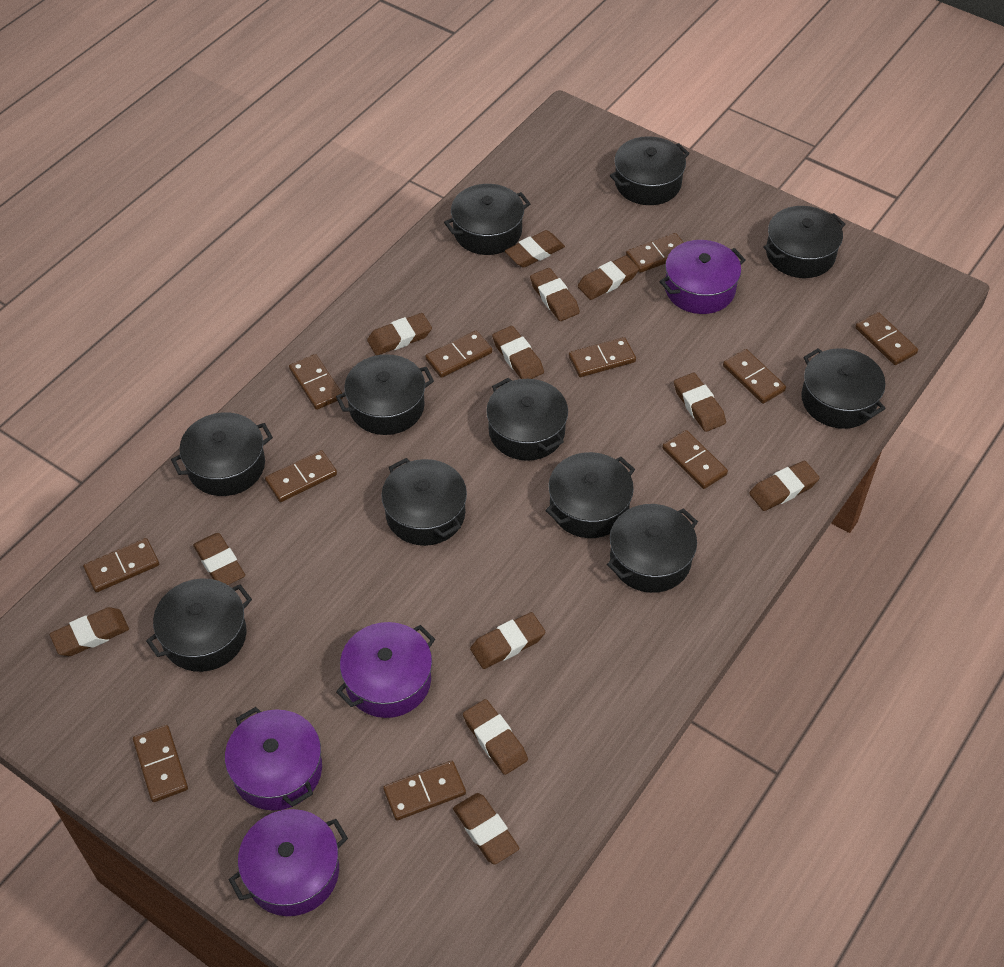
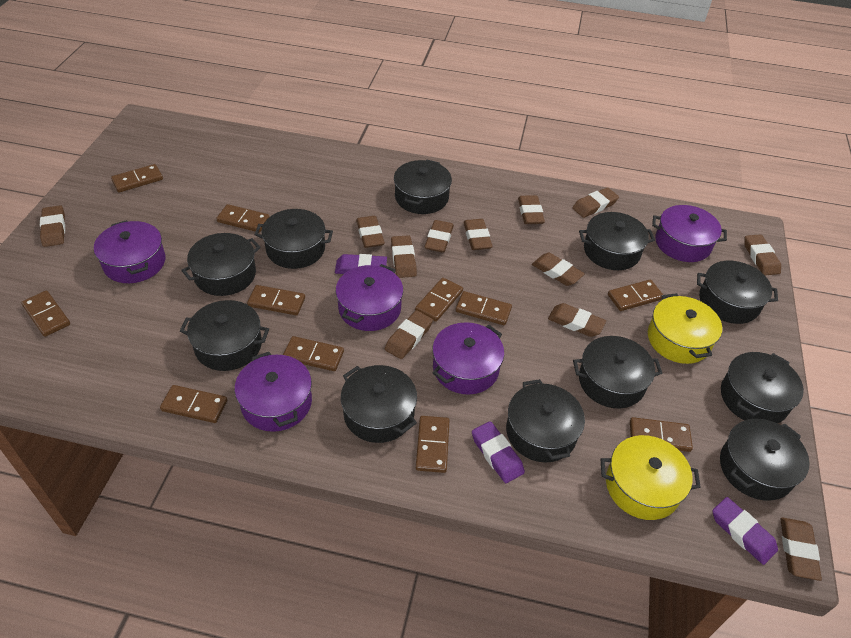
purple eraser: none = 0 -> [335,254,387,274] [472,421,525,483] [712,497,778,565] = 3
purple pot: [225,707,322,811] [229,809,348,916] [336,622,435,718] [659,240,745,314] = 4 -> [94,220,165,283] [235,352,312,432] [336,264,403,331] [432,322,504,395] [652,205,727,262] = 5
yellow pot: none = 0 -> [601,435,701,520] [648,293,722,364] = 2

